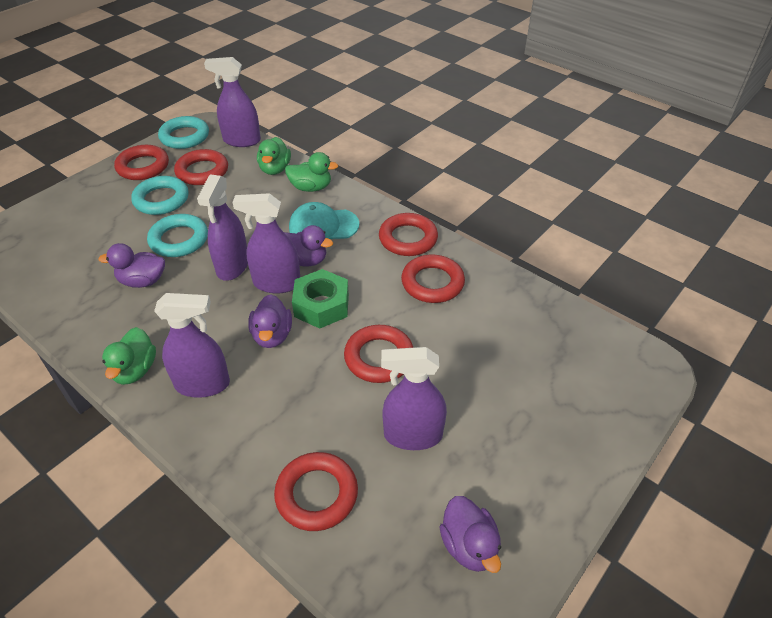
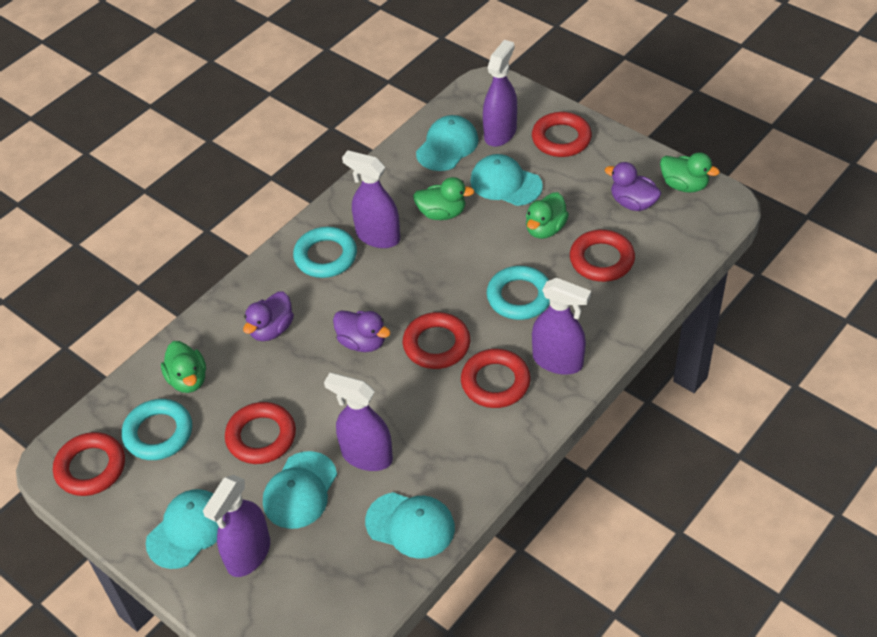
green duck: [102,327,156,385] [257,137,291,175] [285,152,338,192] = 3 -> [161,341,206,393] [413,177,475,220] [526,192,569,239] [660,152,720,193] = 4
green nut: [292,269,349,329] = 1 -> none = 0
purple duck: [98,243,165,288] [248,294,292,348] [284,225,333,266] [439,496,501,573] = 4 -> [243,292,294,341] [333,311,391,352] [605,162,661,211] = 3
turquoise cap: [289,202,359,239] = 1 -> [146,489,219,569] [263,451,337,529] [365,492,455,559] [416,115,479,171] [470,154,543,206] = 5

